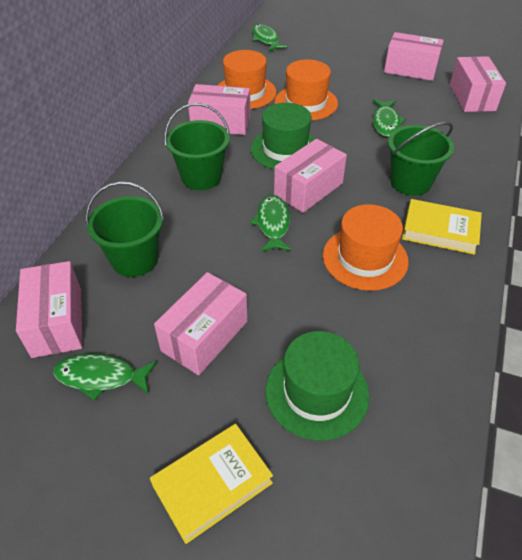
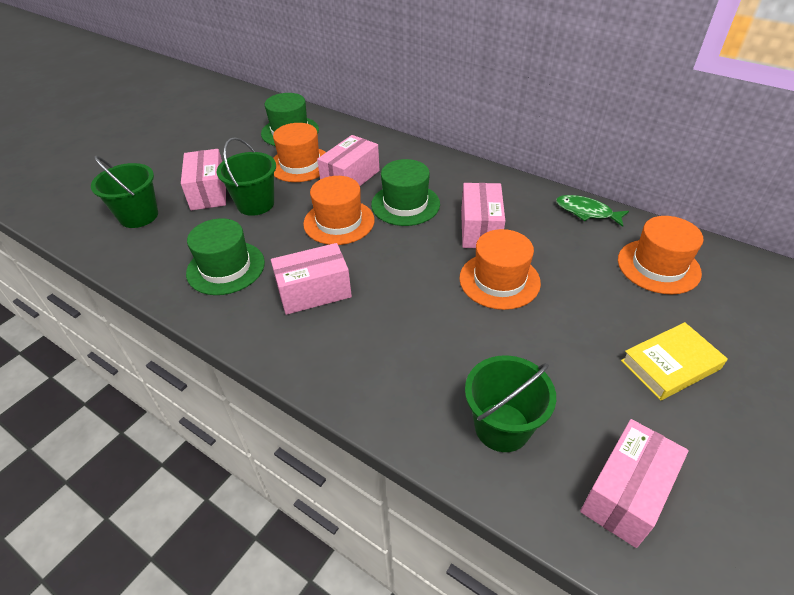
green fish: [53,354,157,401] [250,195,291,252] [252,24,288,52] [373,99,406,137] = 4 -> [556,195,629,227] = 1
green hat: [251,103,315,170] [265,331,370,441] = 2 -> [186,218,265,295] [261,93,319,146] [371,159,440,226] = 3
orange hat: [217,50,276,109] [275,59,338,120] [323,204,409,291] = 3 -> [273,123,326,182] [303,176,375,245] [459,229,541,310] [618,216,704,295] = 4
pink box: [16,261,82,358] [154,272,247,375] [188,84,250,135] [274,139,347,213] [384,32,444,81] [450,56,506,112] = 6 -> [181,149,226,210] [271,243,352,315] [317,135,380,186] [461,183,505,248] [580,419,689,548] = 5
yellow book: [150,424,273,544] [402,199,482,255] = 2 -> [621,322,728,401] = 1

